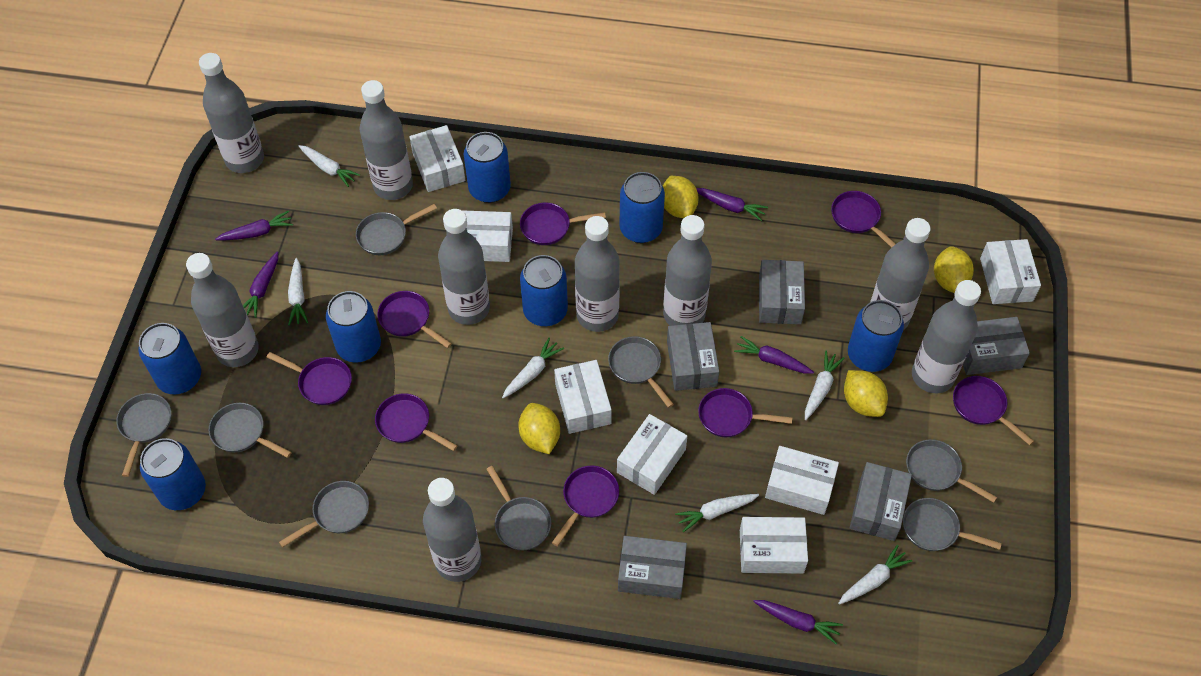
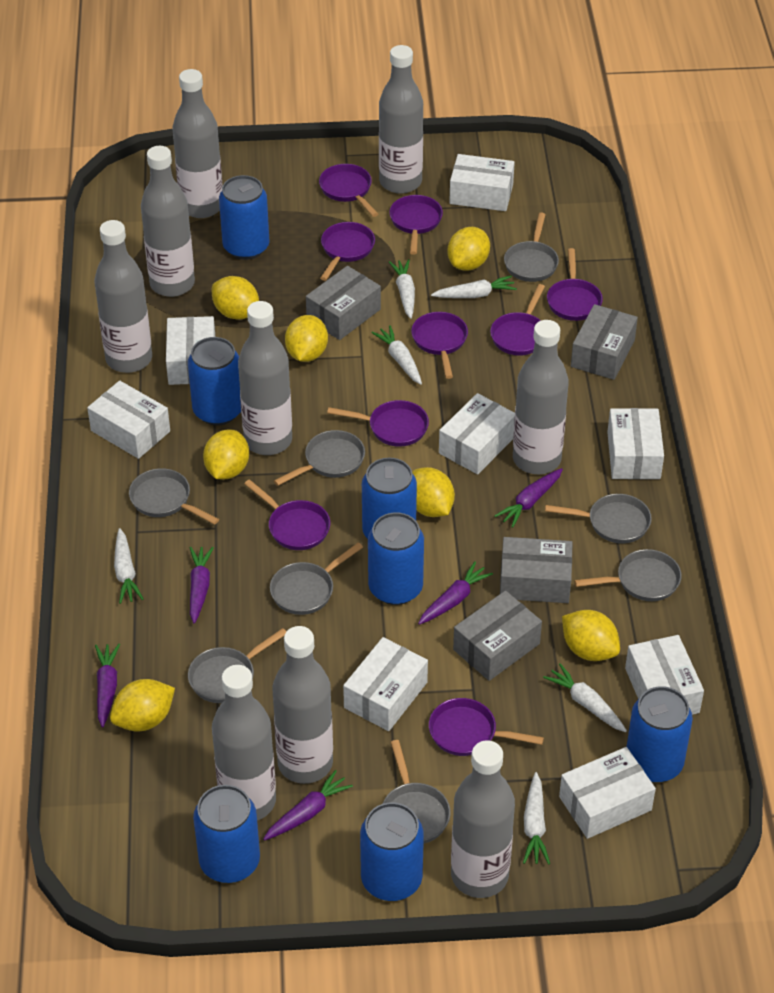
grey box: [618,536,687,599] [667,322,719,391] [759,260,805,324] [850,462,912,541] [963,317,1030,375] = 5 -> [306,266,381,340] [453,591,542,681] [500,537,573,603] [571,304,638,380] = 4
purple pan: [267,352,352,405] [375,393,457,451] [377,291,452,348] [520,203,606,245] [552,465,619,547] [698,388,793,437] [831,191,895,248] [953,376,1034,445] = 8 -> [244,479,330,550] [319,164,378,217] [320,222,375,281] [327,400,429,447] [389,195,443,255] [411,312,468,379] [429,698,544,756] [490,284,545,356] [547,248,603,321] = 9
white box: [409,125,466,192] [462,210,513,262] [554,360,612,434] [617,414,687,495] [740,517,808,574] [765,446,839,515] [980,239,1041,304] = 7 -> [87,380,170,459] [166,316,215,385] [343,637,428,731] [439,393,515,474] [449,154,515,211] [559,747,656,839] [607,408,664,479] [625,635,704,715] = 8
yellow lemon: [518,403,560,454] [663,176,699,218] [844,370,888,417] [934,246,974,293] = 4 -> [110,679,175,731] [203,429,249,480] [212,276,259,320] [285,315,328,362] [412,467,455,517] [447,227,490,271] [562,610,620,661] = 7

